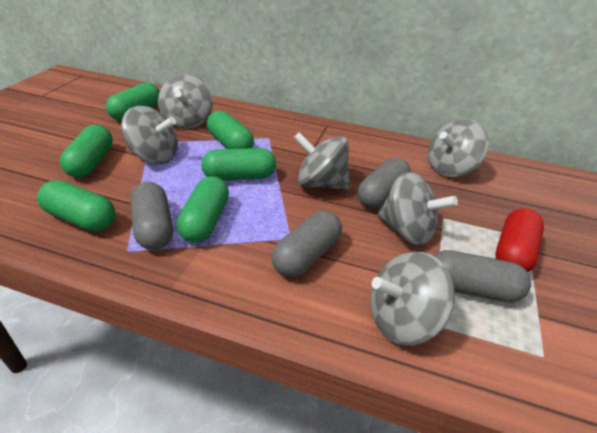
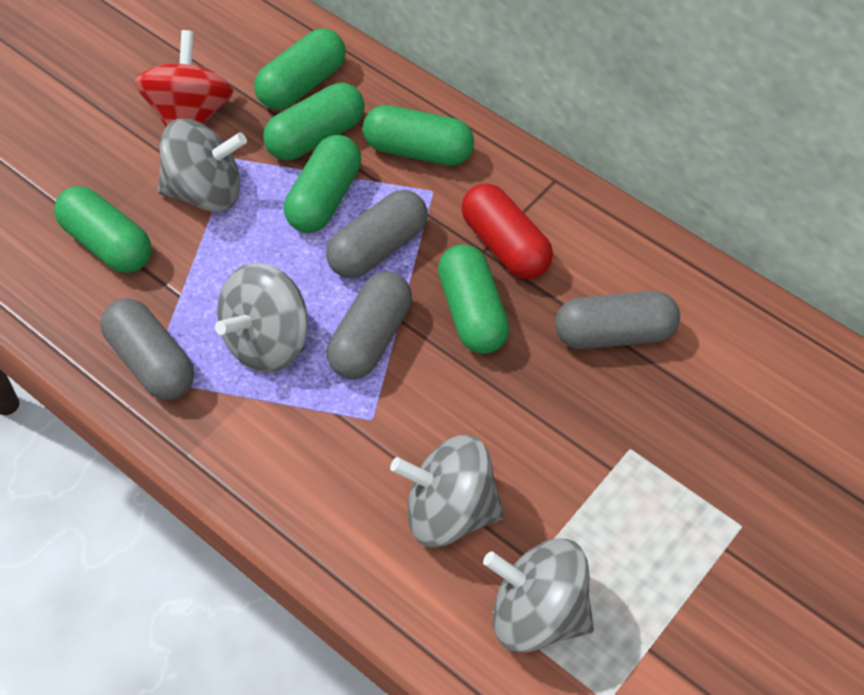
grey spinning top: [121,106,178,164] [158,74,213,129] [294,132,350,190] [370,252,455,346] [377,172,458,246] [428,119,489,177] = 6 -> [158,119,247,212] [215,263,308,372] [390,435,505,547] [483,539,594,653] = 4
red spinning top: none = 0 -> [134,30,234,127] = 1

